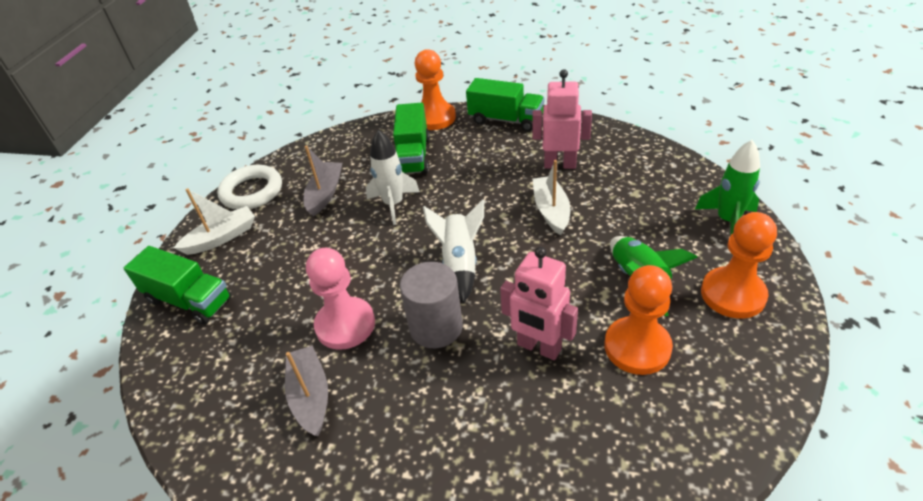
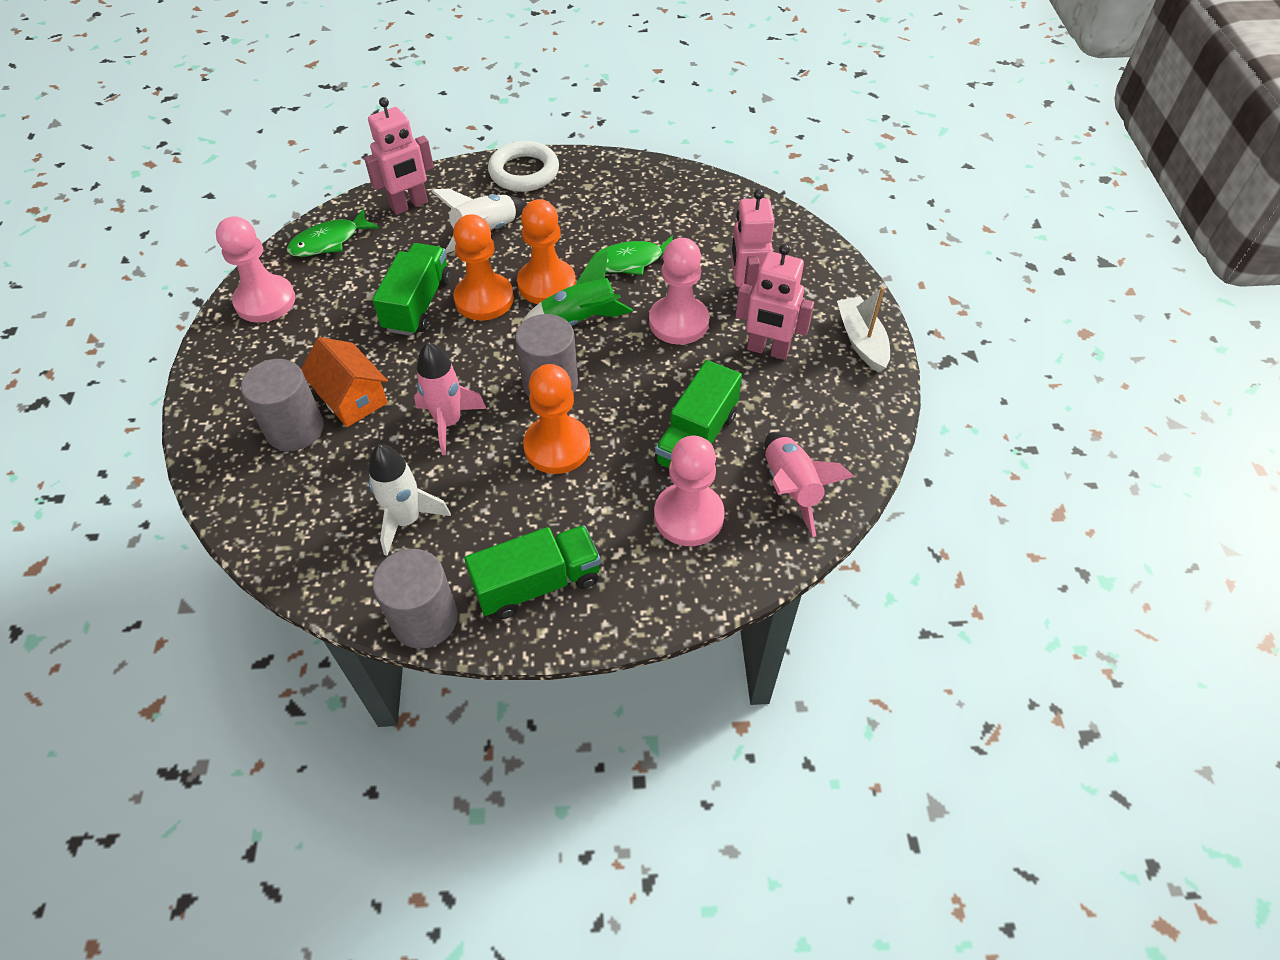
green fish: none = 0 -> [287,209,379,257] [590,235,673,275] = 2
green rocket: [610,236,698,316] [695,140,760,235] = 2 -> [521,251,633,326] = 1
grey boat: [285,345,328,436] [303,145,343,216] = 2 -> none = 0
grey cylinder: [400,262,463,348] = 1 -> [241,359,324,451] [373,549,458,649] [515,314,578,397] = 3
orange house: none = 0 -> [301,337,388,427] = 1
pink pawn: [306,248,375,350] = 1 -> [216,216,296,323] [649,238,709,345] [654,436,725,546] = 3
pink robot: [500,247,578,360] [532,69,592,169] = 2 -> [364,97,434,215] [731,189,775,291] [736,244,814,360] = 3
pink rocket: none = 0 -> [414,342,486,455] [764,432,854,537] = 2
white boat: [174,188,255,255] [533,160,570,235] = 2 -> [837,287,890,373] = 1

